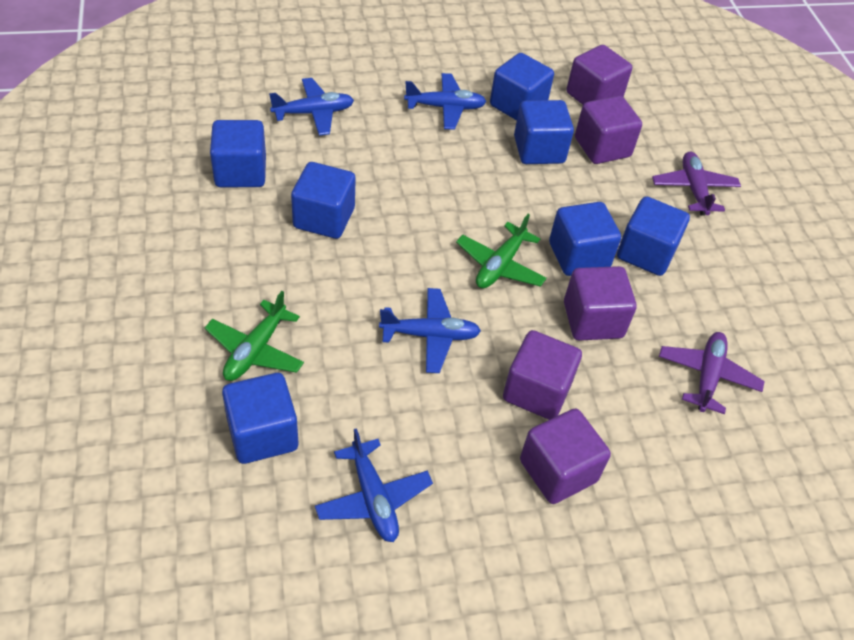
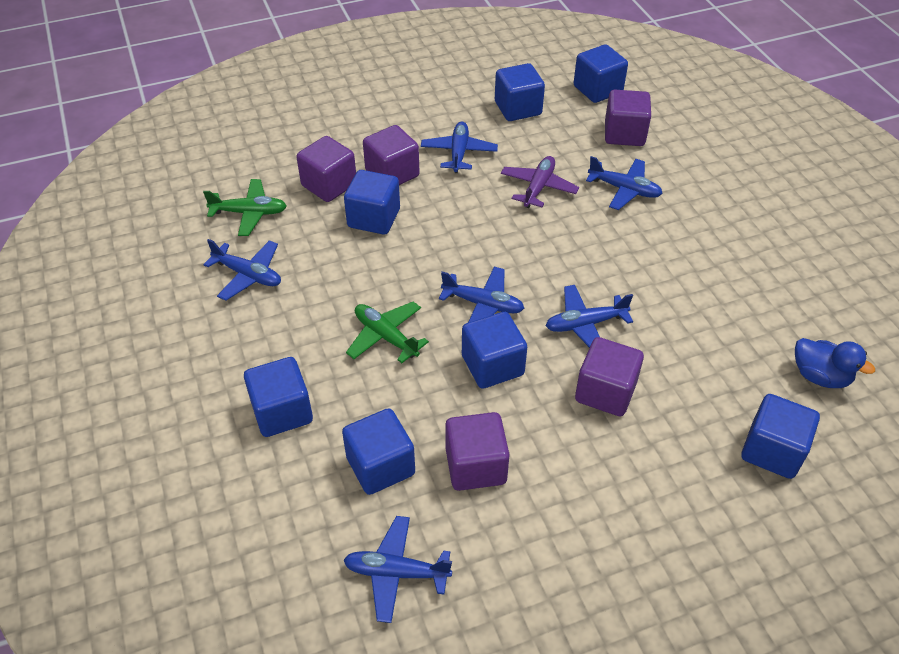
blue duck: none = 0 -> [795,338,875,388] = 1
blue plane: [269,78,354,136] [315,428,433,542] [379,288,481,373] [404,73,486,130] = 4 -> [203,239,281,301] [343,516,452,623] [421,122,498,173] [439,267,525,323] [546,285,633,348] [586,156,663,210] = 6
purple plane: [652,151,741,216] [659,332,765,414] = 2 -> [501,156,579,208] = 1

